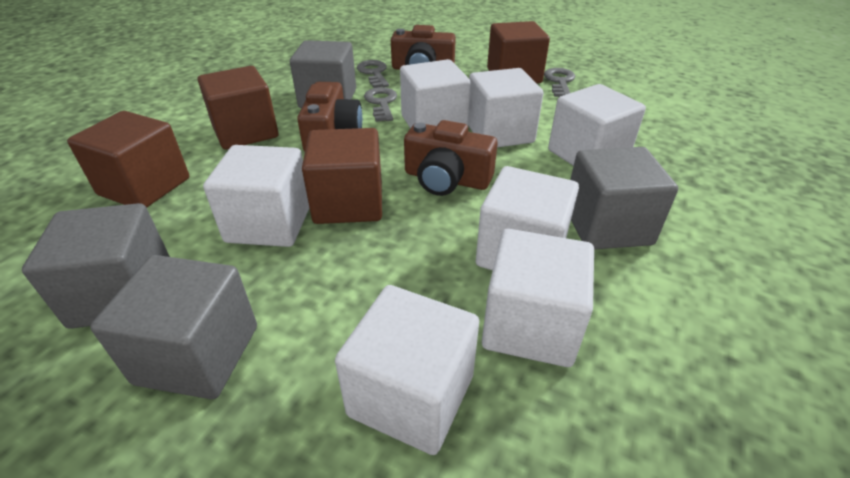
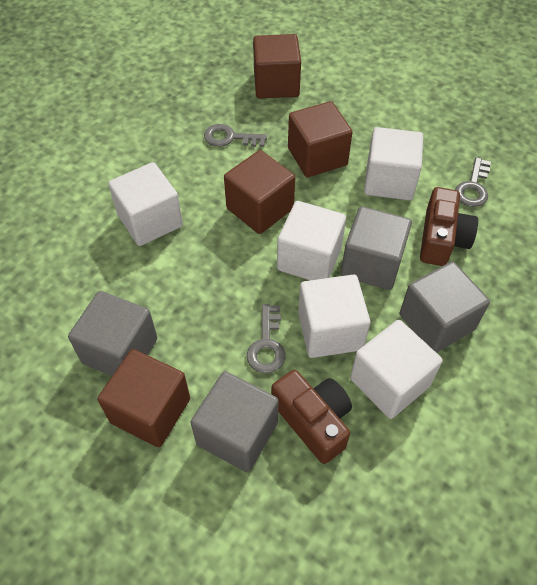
brown camera: [297,82,362,152] [391,25,456,70] [404,120,498,196] = 3 -> [271,370,352,464] [420,187,478,266] = 2
white cube: [203,145,309,247] [335,285,479,455] [400,59,471,128] [468,68,544,147] [476,166,579,270] [482,229,594,367] [548,84,646,166] = 7 -> [108,162,183,246] [277,201,346,280] [298,275,371,358] [350,320,443,419] [364,127,423,200] = 5

